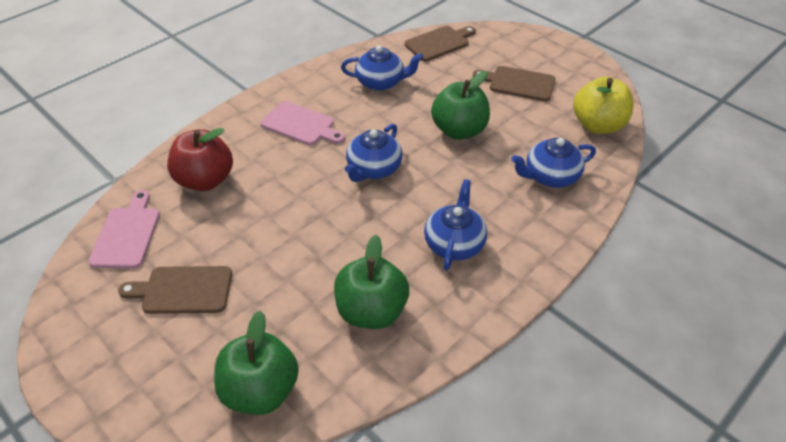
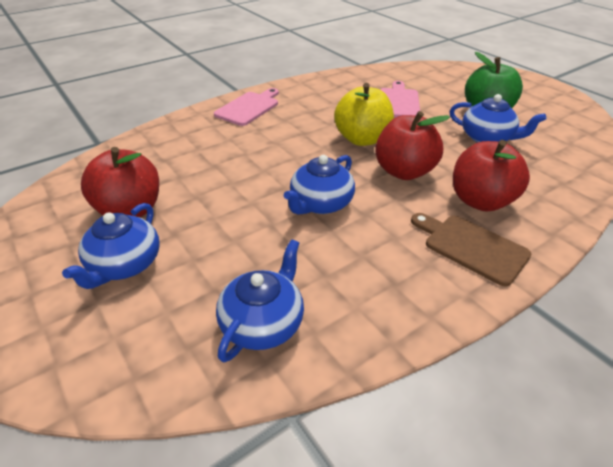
brown cutting board: [118,266,232,314] [405,26,476,61] [473,66,556,101] = 3 -> [411,213,531,287] = 1
green apple: [214,311,299,415] [334,235,409,329] [431,71,490,140] = 3 -> [465,52,523,108] = 1
red apple: [167,128,233,191] = 1 -> [81,147,159,217] [375,111,450,180] [453,140,530,212] = 3

